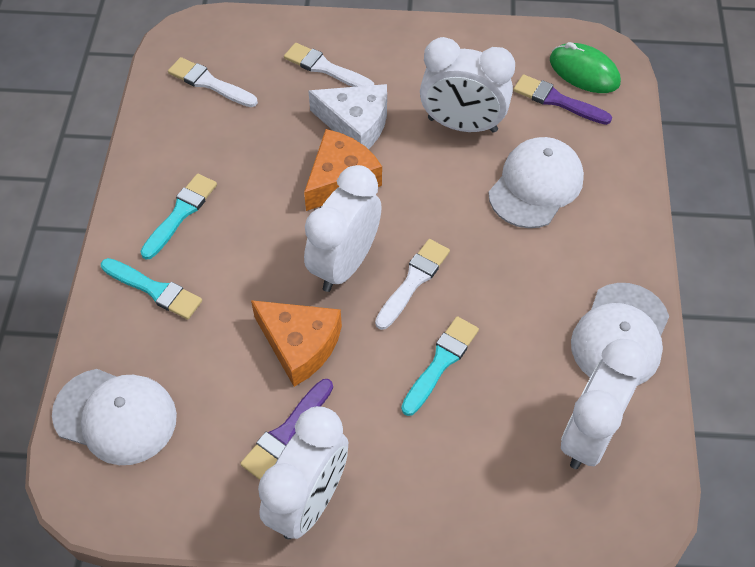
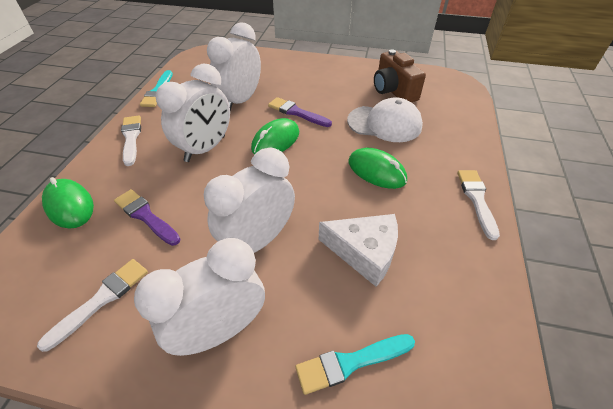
brown camera: none = 0 -> [374,49,426,102] = 1
green mouse: [550,42,621,93] = 1 -> [42,177,94,228] [251,118,299,155] [349,148,407,189] = 3
orange cheese: [251,300,342,387] [304,129,382,211] = 2 -> none = 0
turquoise brush: [101,258,202,320] [140,174,217,260] [401,316,479,416] = 3 -> [140,70,173,107] [295,334,415,395] = 2
white cap: [52,369,177,465] [489,137,584,228] [571,283,669,386] = 3 -> [347,97,423,142] = 1

